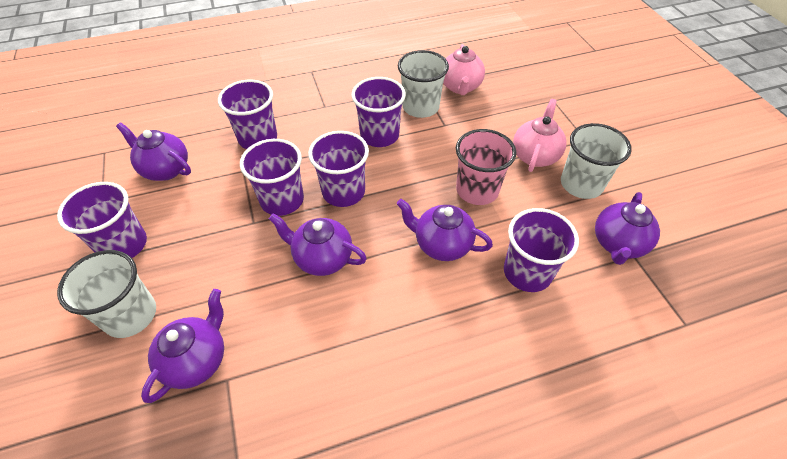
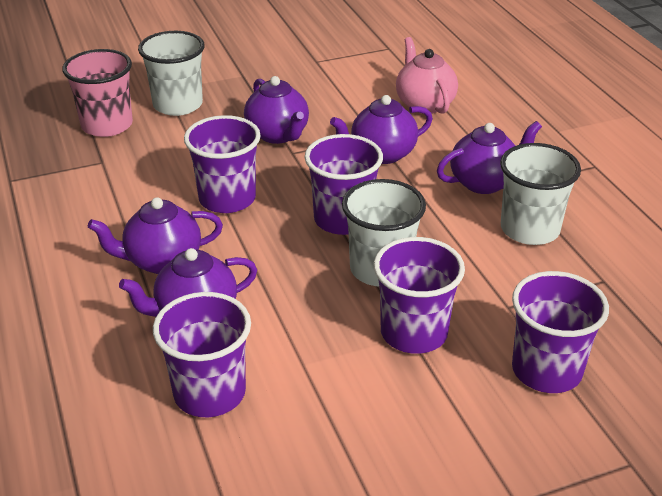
pink teapot: [443,44,485,95] [513,99,567,172] = 2 -> [396,37,458,114] = 1
purple cup: [57,182,147,258] [218,80,277,149] [240,139,304,216] [308,131,369,207] [351,77,406,147] [504,208,579,292] = 6 -> [153,292,251,417] [184,115,261,213] [304,134,383,235] [374,237,465,354] [512,271,609,393] = 5

